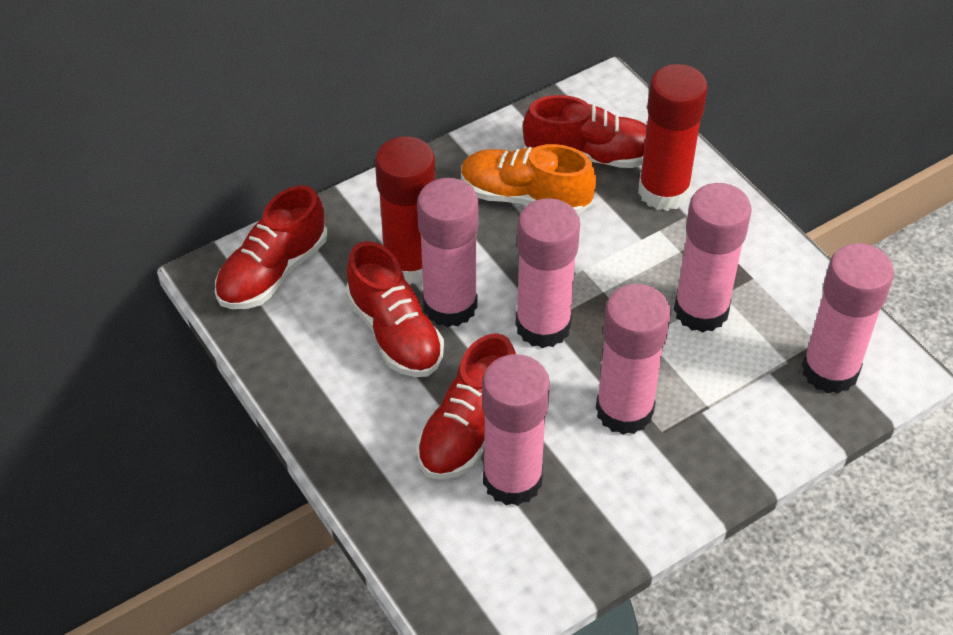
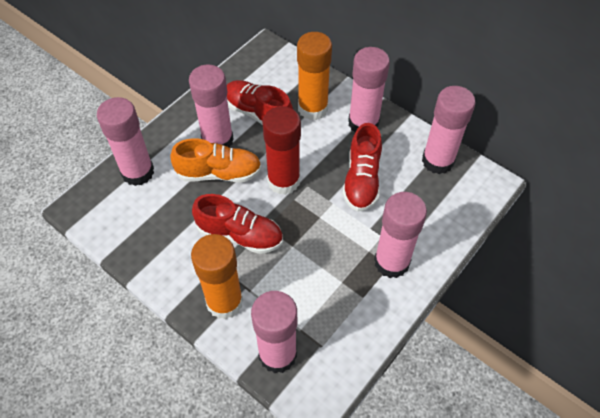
orange glue stick: none = 0 -> [191,234,243,319] [297,32,332,120] = 2
red glue stick: [375,136,436,285] [638,64,708,211] = 2 -> [262,106,301,195] = 1
red shoe: [215,185,327,309] [346,241,444,377] [416,333,516,480] [523,95,647,168] = 4 -> [192,194,283,254] [227,80,293,125] [342,123,382,212] = 3

